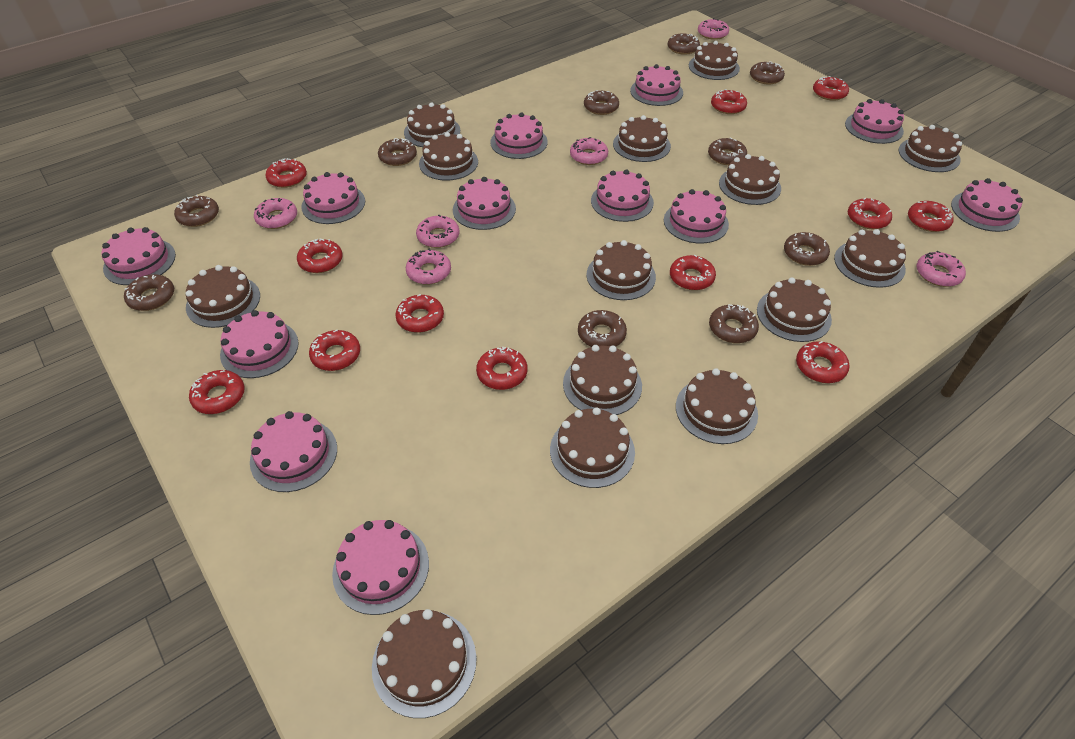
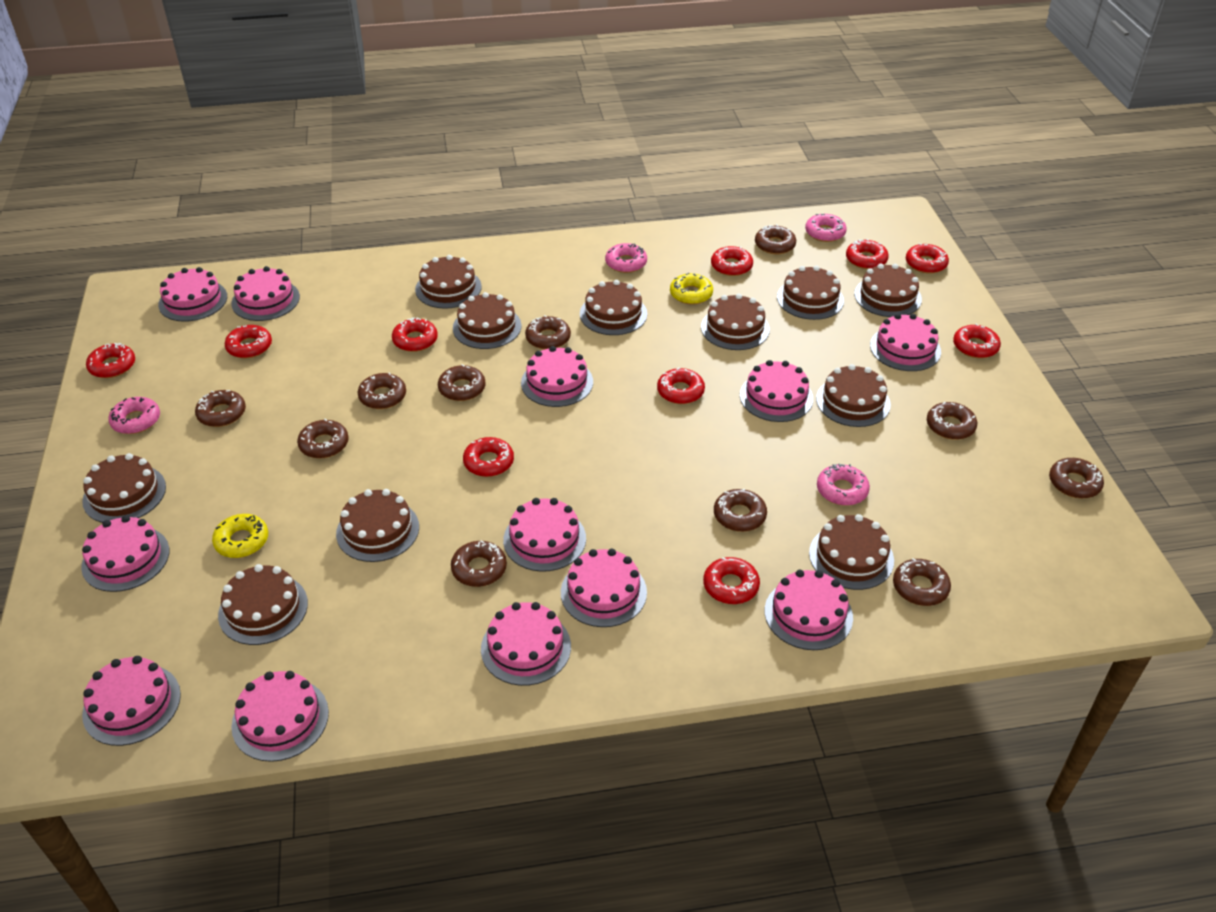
brown cake: [186,265,260,328] [372,609,477,718] [404,102,460,147] [419,132,478,181] [550,407,635,488] [563,345,642,415] [587,240,656,300] [613,115,671,162] [676,368,758,444] [689,41,740,80] [719,154,781,205] [757,277,832,342] [834,229,906,288] [899,125,962,172] = 14 -> [82,453,166,523] [218,564,308,645] [336,489,419,562] [415,255,481,309] [453,292,522,349] [580,280,647,335] [701,294,770,350] [777,266,844,320] [809,514,894,590] [816,364,891,427] [854,264,922,317] = 11
brown donut: [124,274,174,311] [174,195,219,227] [378,138,417,166] [578,310,627,347] [584,90,619,115] [667,33,700,55] [708,137,747,165] [709,304,759,343] [750,61,785,85] [784,232,830,266] = 10 -> [195,390,246,427] [297,419,349,458] [358,372,406,409] [438,364,485,401] [451,540,507,587] [525,315,571,349] [714,489,767,532] [755,224,796,254] [893,558,951,606] [927,402,977,440] [1049,458,1104,498] = 11
pink donut: [254,198,297,229] [406,249,451,285] [416,215,459,248] [570,137,608,165] [698,18,729,40] [917,251,966,287] = 6 -> [108,397,160,434] [605,243,647,273] [805,214,847,242] [817,463,870,506] = 4
red donut: [189,370,245,414] [265,158,307,188] [297,238,343,273] [309,330,360,371] [395,294,444,333] [476,347,527,390] [670,254,716,290] [711,89,747,114] [796,341,849,383] [813,76,849,101] [848,198,892,229] [908,201,954,232] = 12 -> [86,343,135,378] [224,325,272,358] [392,317,438,352] [463,437,514,477] [657,367,705,404] [703,557,760,604] [711,246,753,276] [846,239,889,269] [906,243,949,274] [953,324,1001,358] = 10
yellow donut: none = 0 -> [212,514,268,558] [670,273,713,305] = 2

